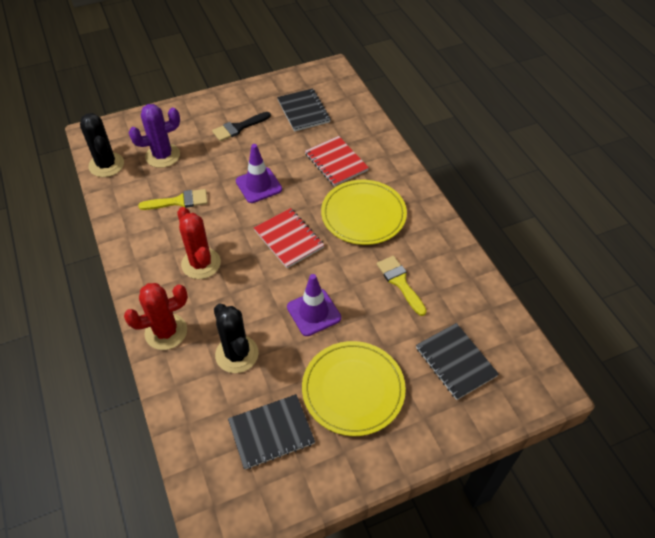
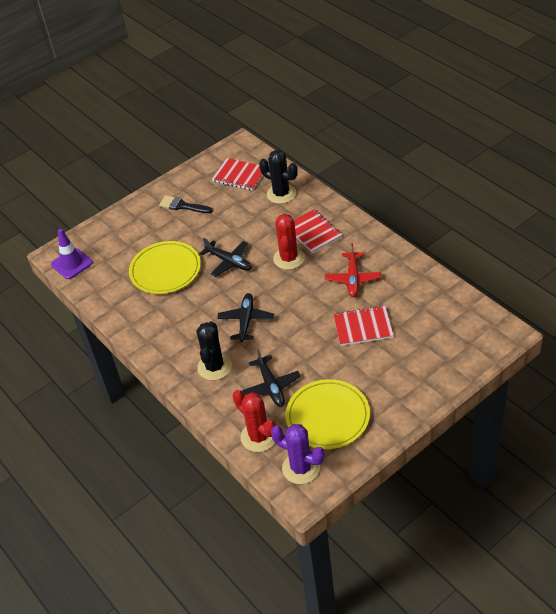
black notebook: [228,394,315,469] [277,88,331,132] [416,323,499,400] = 3 -> none = 0
black plane: none = 0 -> [200,238,252,277] [217,293,274,342] [242,349,301,407] = 3
purple traffic cone: [236,144,282,203] [287,274,341,336] = 2 -> [51,229,93,279] = 1
red notebook: [254,208,324,268] [305,136,369,186] = 2 -> [212,158,263,190] [294,209,342,253] [333,305,394,346] = 3
red plane: none = 0 -> [325,243,381,297] = 1
yellow brush: [138,189,208,210] [377,256,427,316] = 2 -> none = 0

